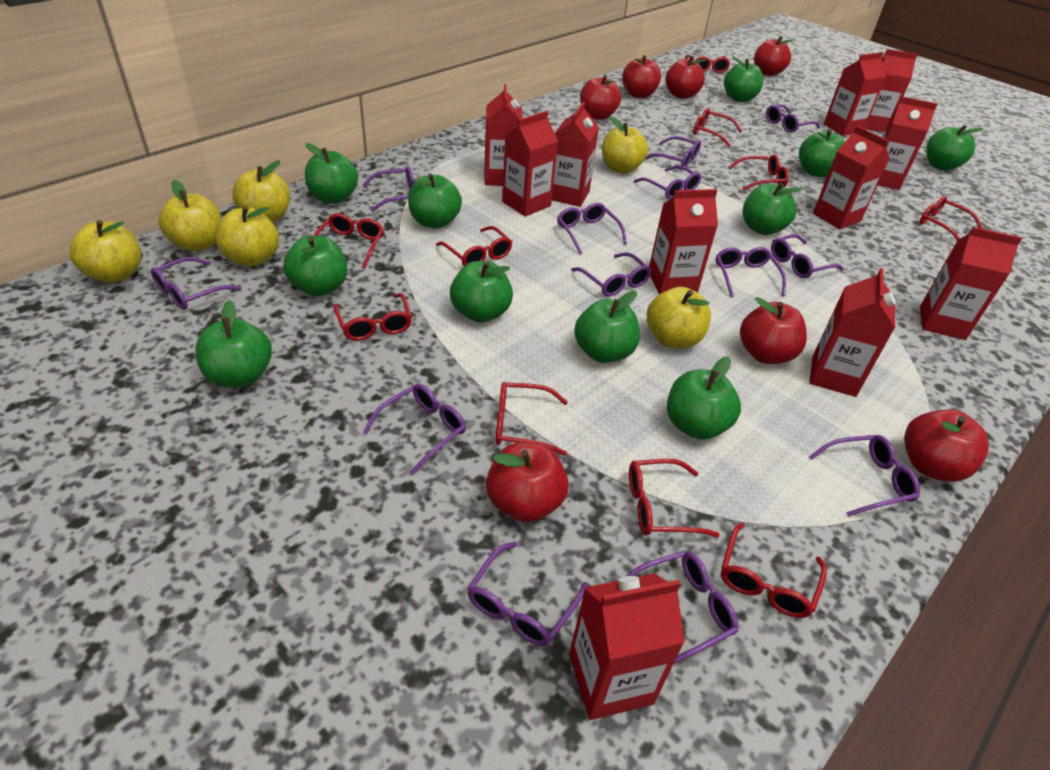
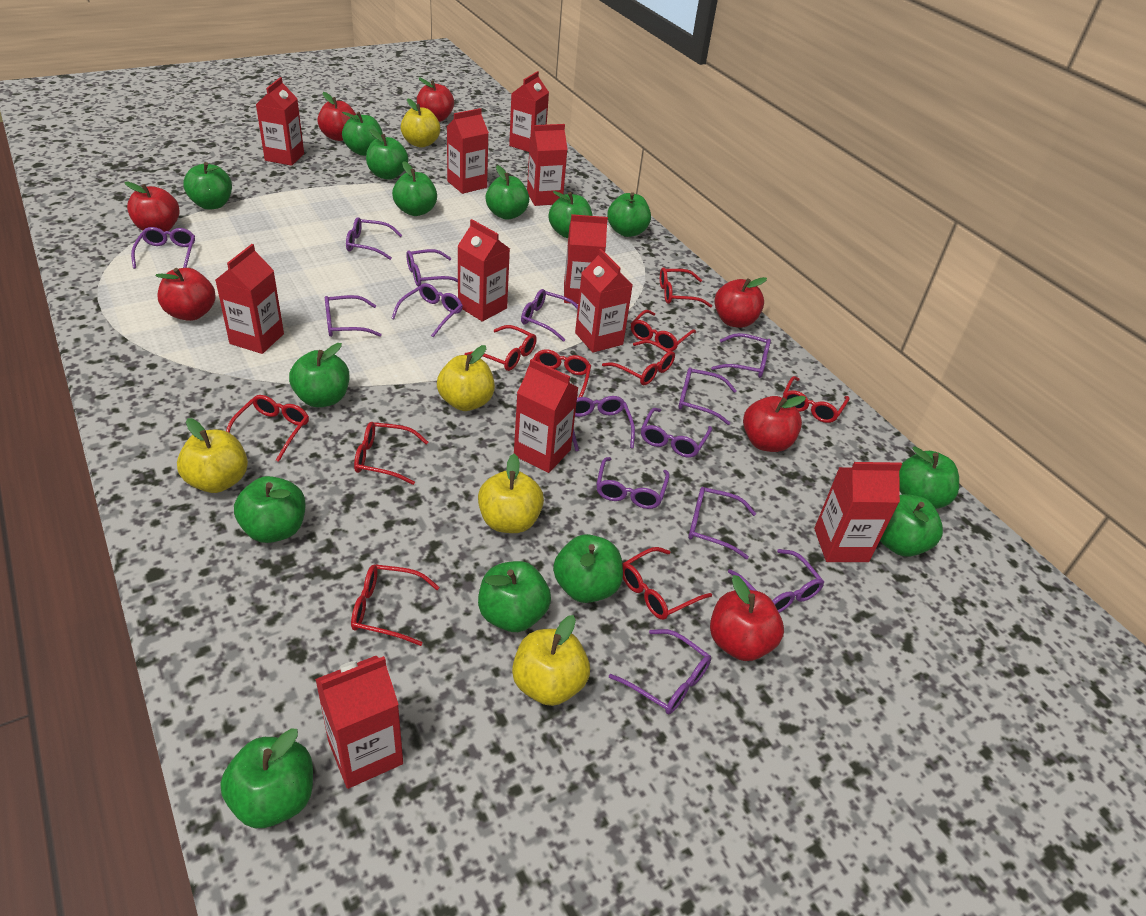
green apple: [195,300,272,387] [283,236,347,297] [305,143,358,203] [408,173,462,228] [450,261,513,323] [574,291,640,363] [667,356,741,440] [724,56,763,102] [743,183,802,235] [799,129,844,177] [926,125,984,171] = 11 -> [183,162,232,210] [220,728,313,828] [234,476,306,543] [289,343,349,407] [342,112,383,156] [366,129,408,180] [392,161,437,216] [478,561,551,632] [486,165,529,220] [549,191,593,238] [553,534,623,603] [607,192,651,237] [880,494,943,557] [899,447,959,509] = 14
purple glasses: [151,257,241,310] [362,166,415,212] [363,384,466,475] [467,542,588,646] [557,203,627,254] [571,252,651,297] [627,551,738,664] [634,165,701,199] [646,136,701,167] [715,247,786,297] [766,104,820,133] [771,234,844,278] [809,435,920,517] = 13 -> [131,227,195,269] [325,295,382,337] [346,217,402,260] [391,283,463,337] [406,249,458,287] [521,289,578,342] [572,396,635,451] [596,457,669,509] [609,629,711,714] [641,408,712,458] [678,367,737,425] [688,487,756,559] [711,333,771,378] [728,549,824,613] = 14
yellow apple: [70,220,141,283] [158,180,222,252] [215,206,279,266] [232,160,290,223] [602,116,648,173] [647,287,711,349] = 6 -> [177,418,248,493] [401,99,440,148] [437,345,495,411] [478,454,544,533] [512,615,590,706] = 5

